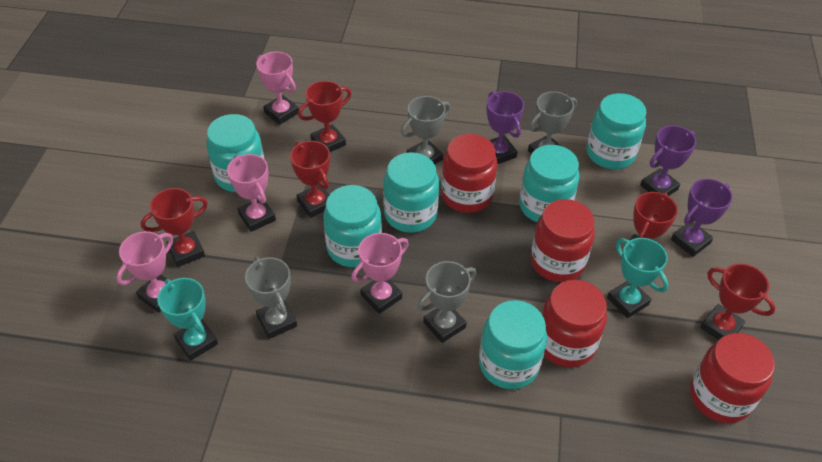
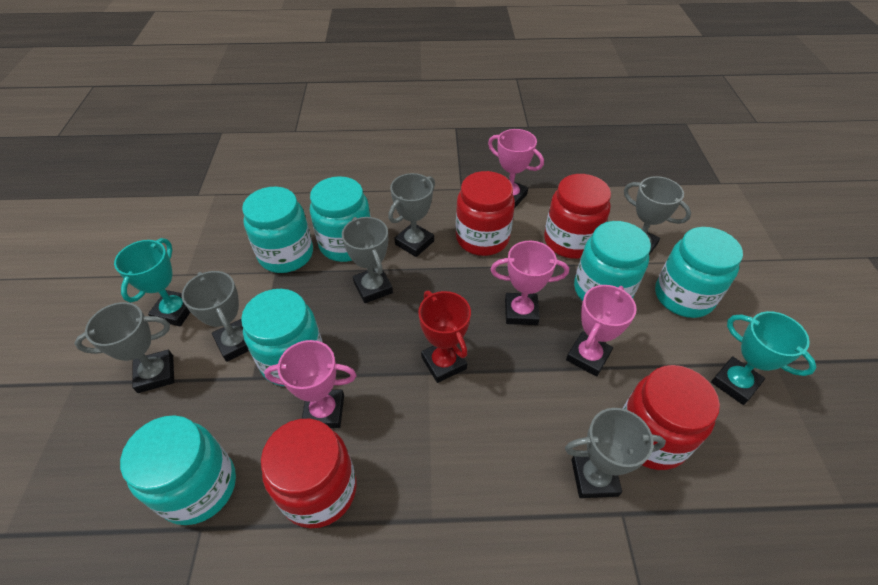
grey trophy: [245,257,297,339] [401,96,451,164] [418,261,476,343] [528,91,577,154] = 4 -> [74,302,174,393] [182,271,249,362] [342,217,393,303] [388,173,435,257] [565,408,666,498] [624,176,691,255] = 6
purple trophy: [487,91,524,164] [640,125,696,196] [671,178,733,257] = 3 -> none = 0
red trophy: [141,188,208,267] [290,141,330,218] [298,81,351,152] [620,192,678,259] [700,264,776,340] = 5 -> [418,291,471,383] = 1

